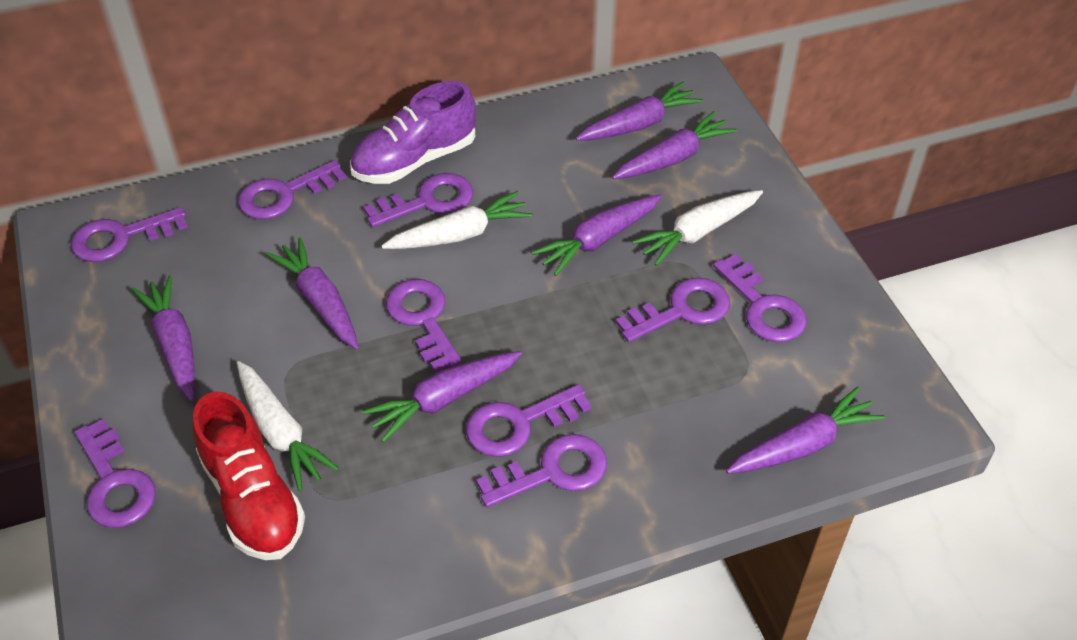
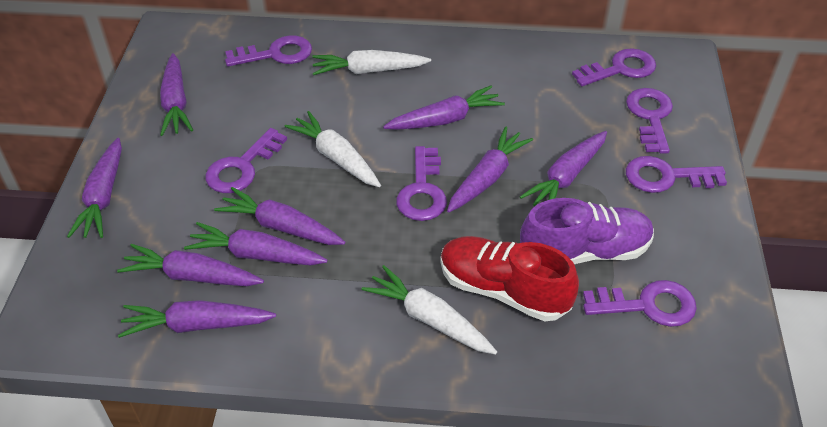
purple carrot: [132,276,195,401] [266,237,358,349] [362,351,522,443] [531,195,662,276] [575,81,703,141] [612,111,737,179] [726,387,885,474] = 7 -> [67,138,122,238] [117,244,264,286] [118,300,276,338] [160,53,193,136] [184,222,327,265] [214,187,345,245] [383,85,505,130] [447,126,533,212] [520,131,607,206] = 9
purple key: [71,207,188,262] [75,419,156,528] [238,160,346,219] [364,173,473,227] [386,279,462,372] [466,384,591,457] [476,434,607,507] [616,278,730,342] [713,254,807,342] = 9 -> [206,128,287,193] [225,35,312,66] [396,146,447,221] [572,48,656,86] [583,280,697,327] [626,88,673,154] [626,156,727,193] = 7

